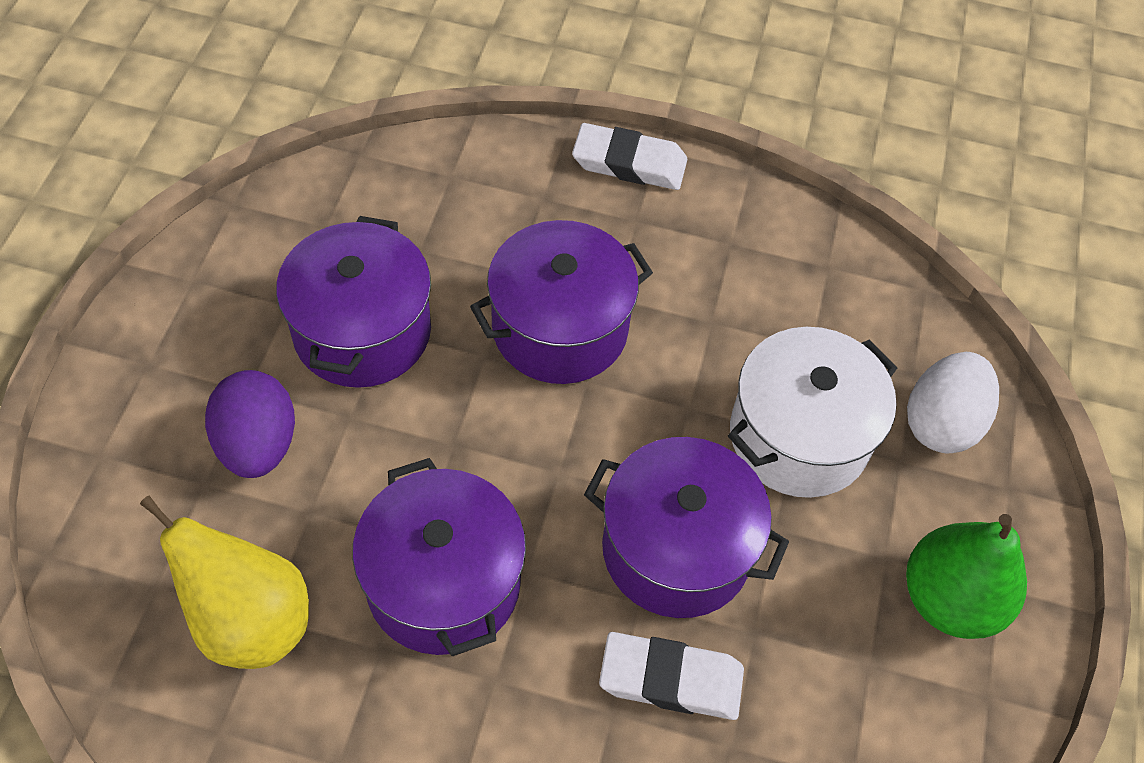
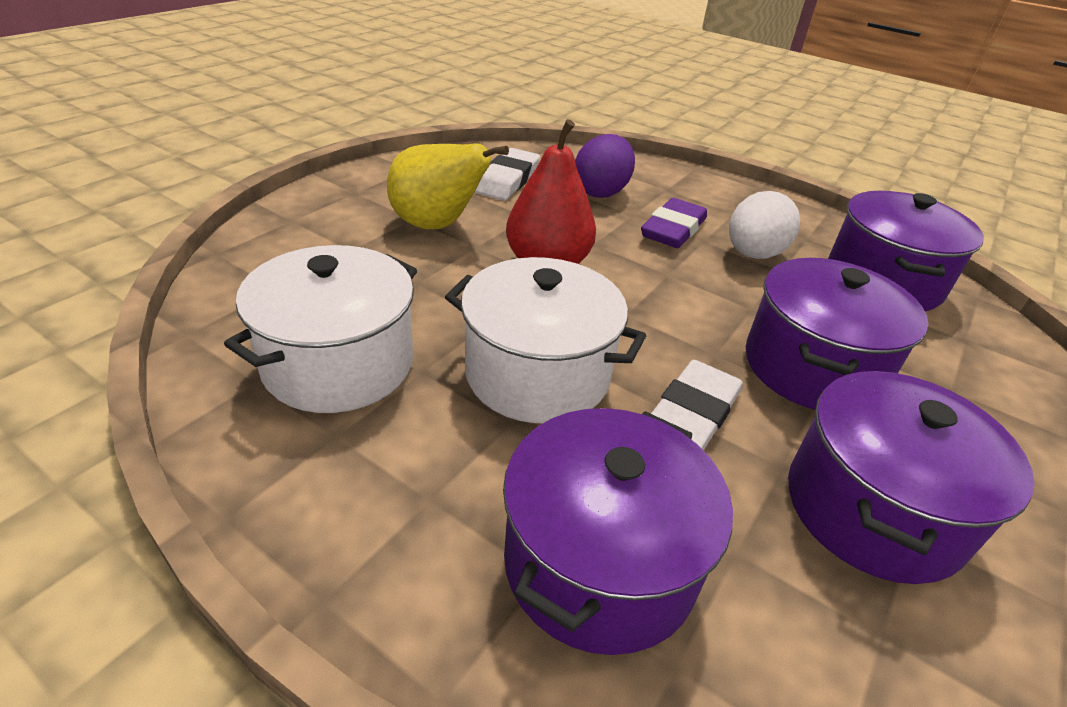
green pear: [906,514,1027,639] = 1 -> none = 0
purple eraser: none = 0 -> [641,198,707,248] = 1
red pear: none = 0 -> [506,119,596,264] = 1
white pot: [728,327,897,498] = 1 -> [224,245,417,413] [445,257,646,423] = 2

